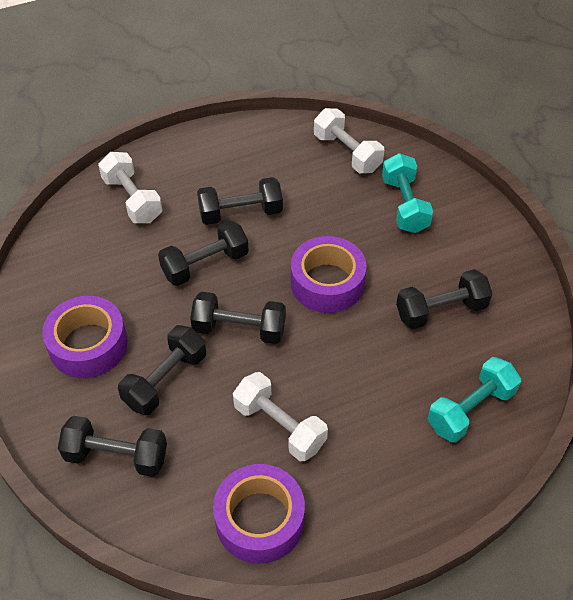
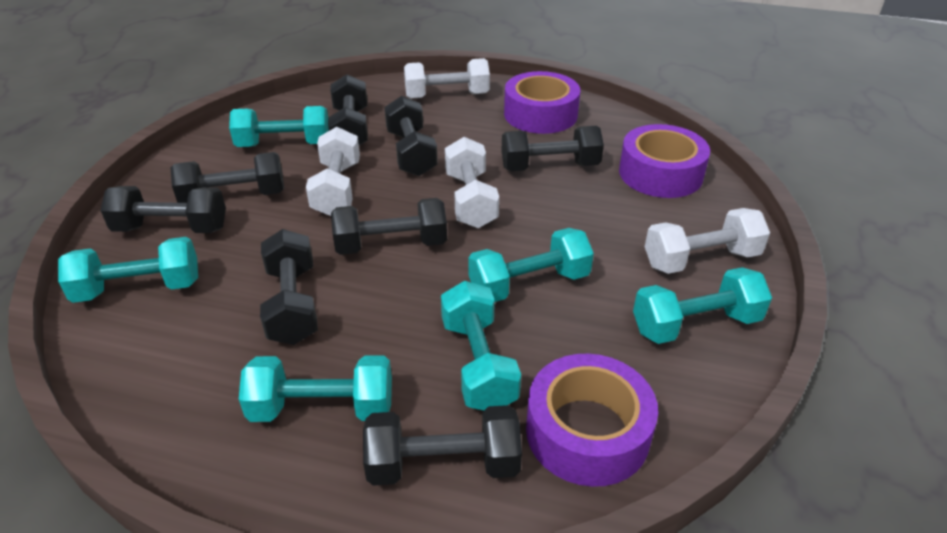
black dumbbell: [58,416,167,477] [118,325,206,415] [158,220,249,286] [190,292,286,344] [197,177,283,225] [396,269,492,329] = 6 -> [101,186,226,233] [171,152,284,203] [260,229,318,345] [328,74,368,145] [331,198,447,255] [363,405,522,486] [384,96,438,176] [502,126,604,171] = 8
turquoise dumbbell: [382,153,433,233] [428,357,521,443] = 2 -> [58,237,198,303] [229,106,329,147] [239,355,392,422] [441,281,521,410] [468,228,594,302] [633,267,772,344] = 6
white dumbbell: [98,152,162,223] [233,372,328,461] [314,108,384,173] = 3 -> [306,127,360,216] [404,58,490,99] [445,137,499,228] [645,208,770,274] = 4

